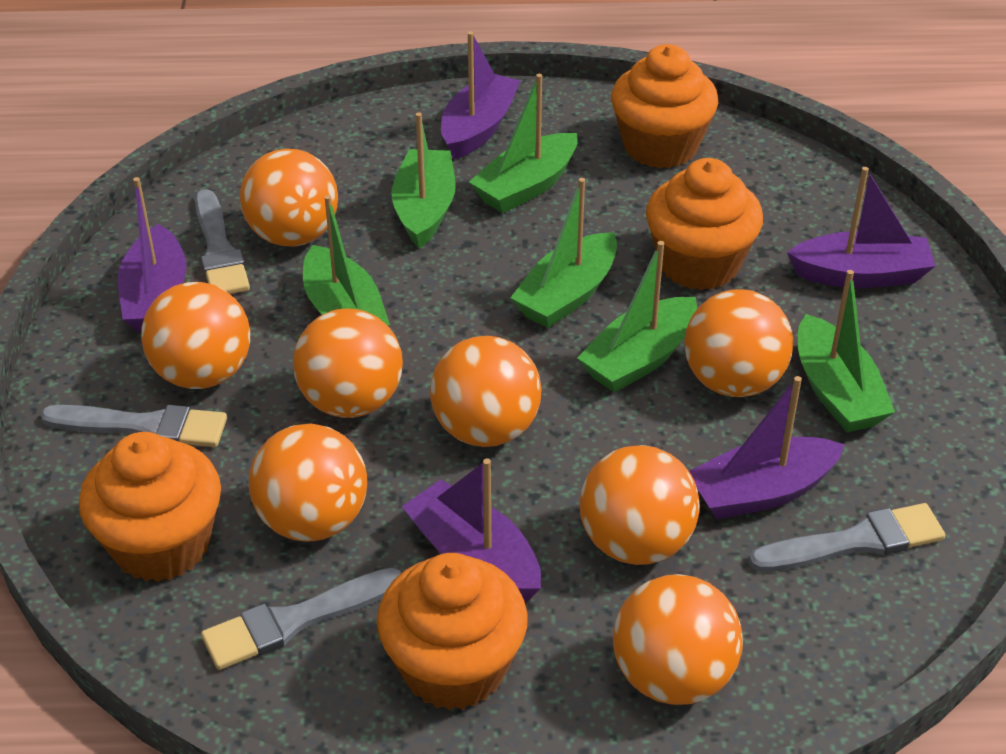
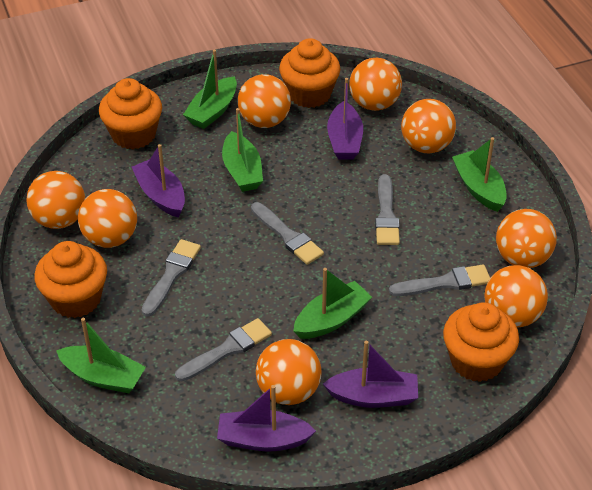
green boat: [303,195,390,326] [392,112,456,248] [469,74,578,213] [511,178,617,328] [577,241,697,392] [798,270,895,432] = 6 -> [56,318,146,393] [183,50,237,129] [222,108,263,192] [293,268,372,339] [452,137,507,212] = 5
grey brush: [40,405,227,447] [195,189,250,294] [201,567,401,670] [749,503,945,572] = 4 -> [142,239,201,317] [175,318,272,381] [251,202,324,265] [375,174,400,245] [389,264,490,296] = 5
purple boat: [118,177,186,332] [402,458,541,601] [441,31,520,160] [689,376,845,519] [787,167,935,288] = 5 -> [132,144,185,218] [217,385,316,451] [323,341,418,408] [327,78,363,160] = 4

